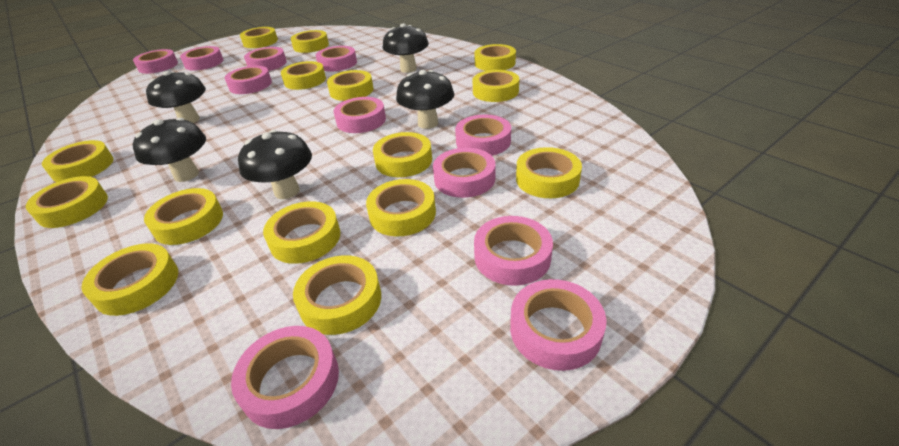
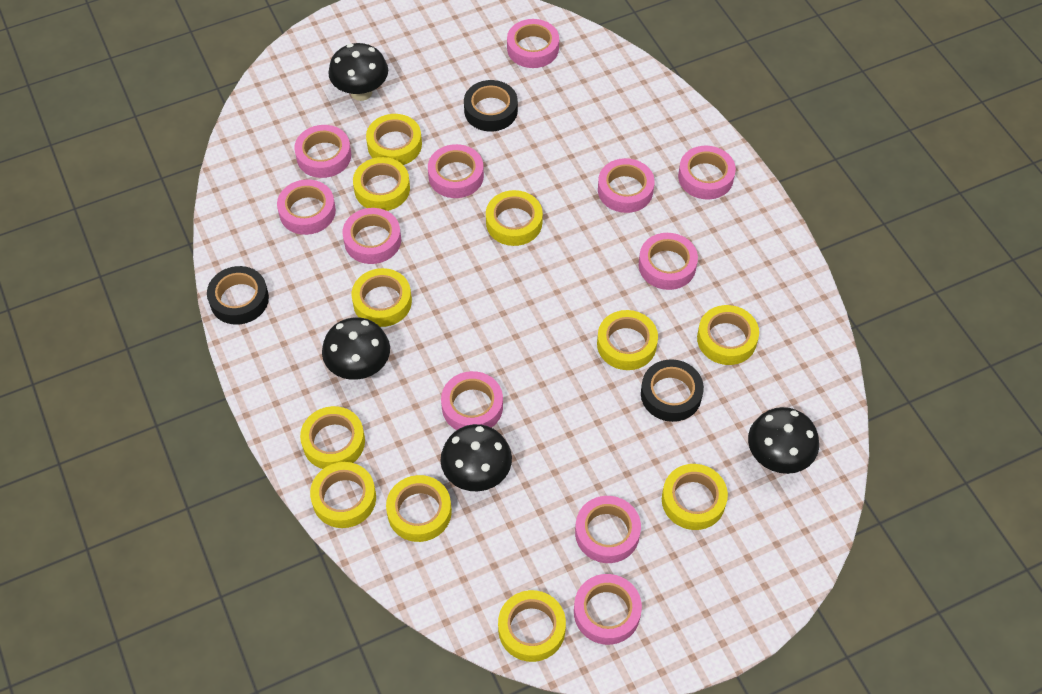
black mushroom: [133,118,206,182] [146,71,206,123] [238,130,312,199] [382,23,429,73] [396,70,454,129] = 5 -> [322,317,390,380] [328,43,388,101] [441,424,512,491] [748,407,819,474] = 4
black tape: none = 0 -> [207,266,269,325] [464,80,518,131] [641,359,704,422] = 3
yellow tape: [26,176,108,228] [42,140,113,182] [81,243,178,316] [144,188,223,245] [240,27,278,48] [263,201,340,264] [281,61,326,90] [291,30,329,53] [293,255,381,335] [327,70,374,101] [366,179,436,236] [373,132,432,177] [473,70,519,102] [474,44,516,71] [516,147,582,198] = 15 -> [300,406,365,469] [310,462,376,528] [352,268,412,327] [353,157,410,211] [366,114,422,165] [386,475,452,542] [486,190,543,246] [498,590,566,662] [597,310,658,370] [662,464,728,530] [697,305,759,365] = 11

